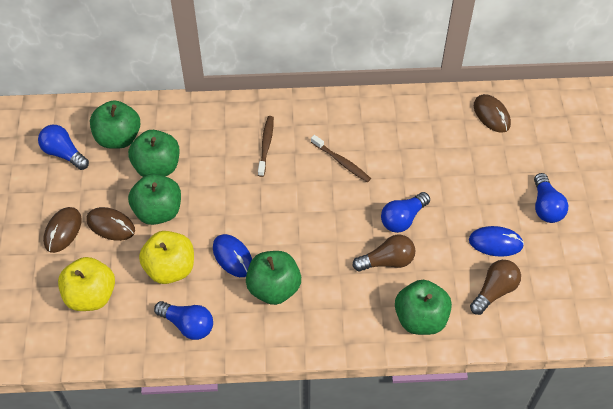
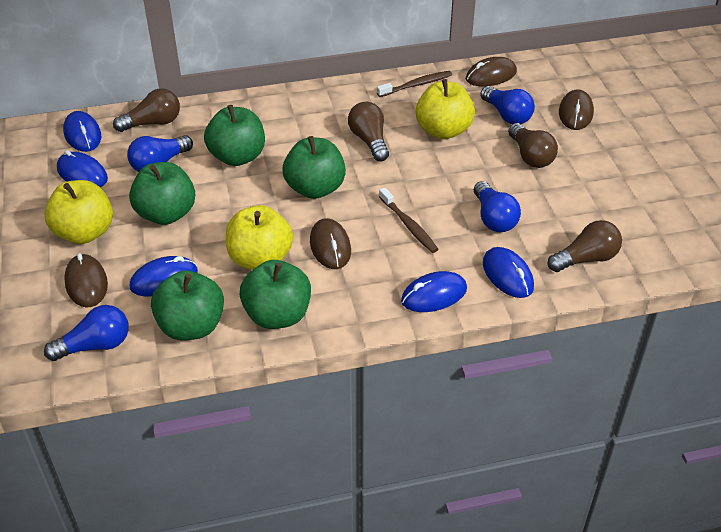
blue mouse: [213,234,252,277] [469,226,524,257] = 2 -> [57,150,108,187] [63,111,101,152] [130,256,198,297] [401,271,467,312] [483,247,534,298] = 5
brown light bulb: [352,235,415,271] [470,260,521,315] = 2 -> [113,88,180,132] [348,102,389,162] [508,123,558,168] [548,220,622,272] = 4
brown mouse: [43,207,82,253] [86,207,135,241] [474,94,511,133] = 3 -> [64,253,108,308] [310,218,351,269] [466,57,517,86] [559,89,594,130] = 4
yellow apple: [58,257,115,311] [139,231,194,284] = 2 -> [44,180,113,244] [226,205,293,270] [416,79,475,139] = 3

